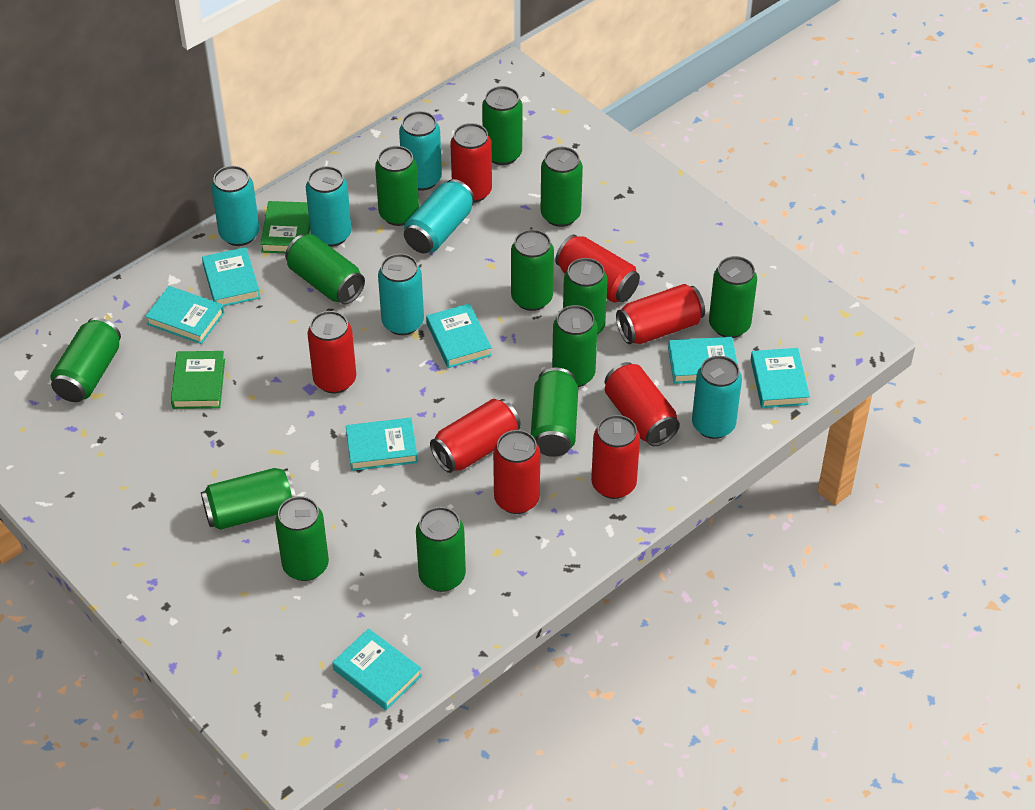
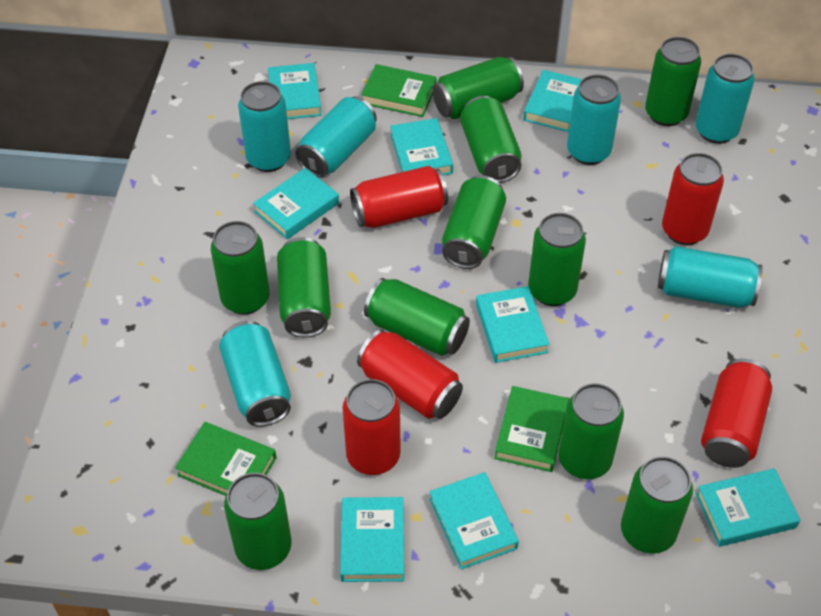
green book: [171,351,225,409] [260,201,310,253] = 2 -> [175,422,276,496] [361,64,437,117] [494,386,569,472] = 3
green can: [51,317,121,402] [201,468,296,530] [275,496,329,581] [285,234,365,305] [375,146,419,226] [416,507,466,592] [482,86,522,165] [511,229,554,311] [531,368,578,457] [541,147,583,227] [552,305,598,387] [563,258,608,335] [709,256,757,338] = 13 -> [211,221,270,315] [224,473,291,570] [277,237,331,338] [364,278,470,356] [433,57,524,119] [442,175,506,269] [460,96,522,183] [528,213,586,306] [558,383,624,479] [621,456,693,553] [645,37,701,126] = 11
red can: [307,311,356,394] [430,399,521,473] [450,123,492,203] [493,430,540,514] [555,234,640,303] [591,415,640,499] [605,362,680,446] [616,284,705,344] = 8 -> [343,379,401,475] [350,166,448,228] [357,329,463,419] [662,153,724,245] [701,359,772,468] = 5
turquoise book: [145,286,224,344] [202,247,260,307] [332,628,422,710] [346,418,418,471] [426,303,492,368] [668,337,738,384] [751,348,810,408] = 7 -> [253,168,339,239] [268,63,322,119] [340,497,404,582] [390,118,453,175] [429,472,519,569] [476,286,550,363] [523,70,582,132] [696,468,800,547] = 8

